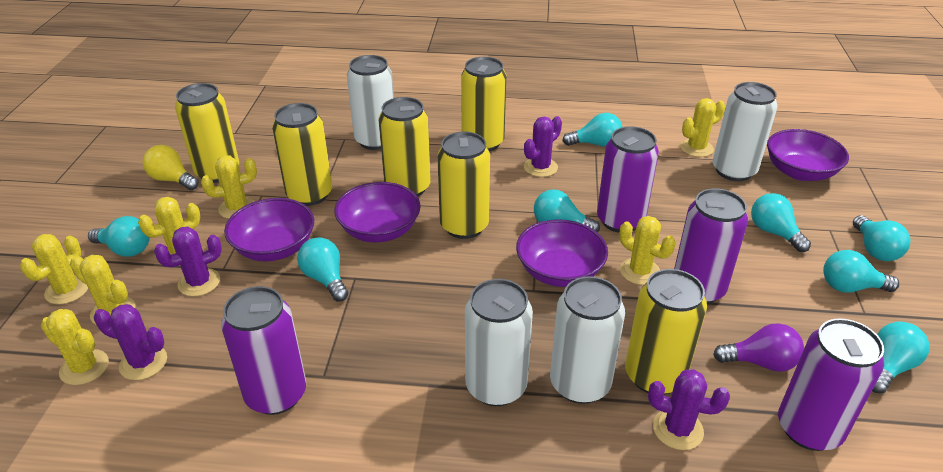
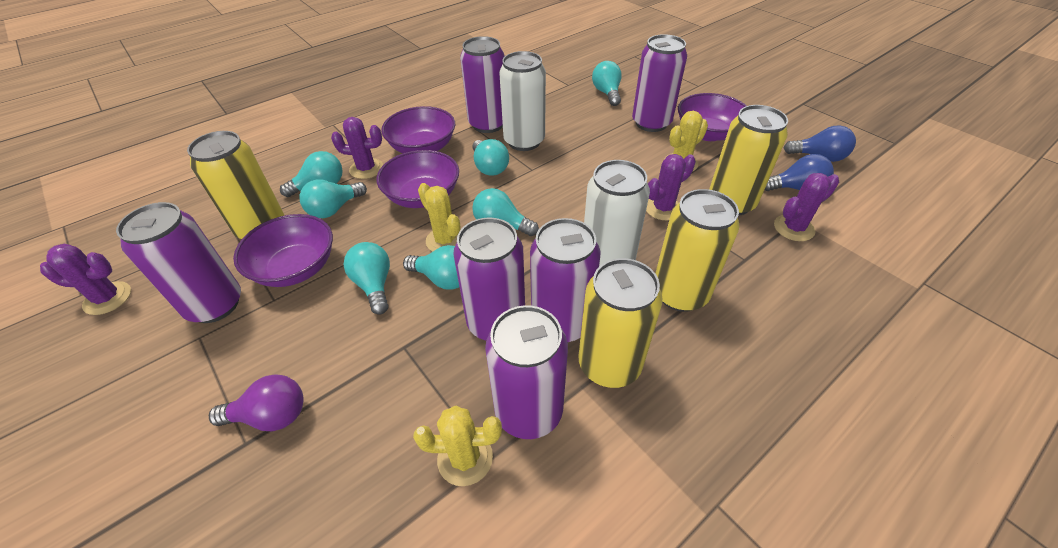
blue light bulb: none = 0 -> [765,154,834,191] [784,125,856,162] = 2
purple can: [221,286,306,415] [597,126,659,233] [674,188,748,304] [778,318,884,451] = 4 -> [116,202,241,323] [453,218,525,340] [460,36,504,133] [485,305,568,439] [530,218,600,342] [632,34,687,132] = 6
turquoise light bulb: [88,216,150,257] [297,237,349,301] [534,189,600,232] [562,113,622,147] [751,193,811,252] [823,250,899,293] [853,215,910,261] [872,322,929,394] = 8 -> [280,151,343,197] [299,179,367,218] [343,242,390,315] [403,245,459,290] [472,139,509,176] [472,188,539,236] [592,61,622,106] = 7
white can: [347,55,394,150] [465,279,533,406] [550,276,625,404] [713,82,777,181] = 4 -> [499,51,546,151] [584,160,650,266] = 2
yellow cactus: [20,234,88,304] [41,309,109,385] [70,255,136,325] [138,197,200,255] [201,155,257,219] [619,216,676,285] [680,98,725,157] = 7 -> [413,405,502,486] [418,183,461,252] [664,111,708,172] = 3
yellow can: [175,83,239,183] [272,103,332,206] [379,97,431,197] [437,132,490,239] [461,57,506,151] [625,269,707,395] = 6 -> [187,131,284,239] [579,258,662,388] [655,189,739,312] [709,105,788,216] = 4
yellow light bulb: [142,145,199,190] = 1 -> none = 0

